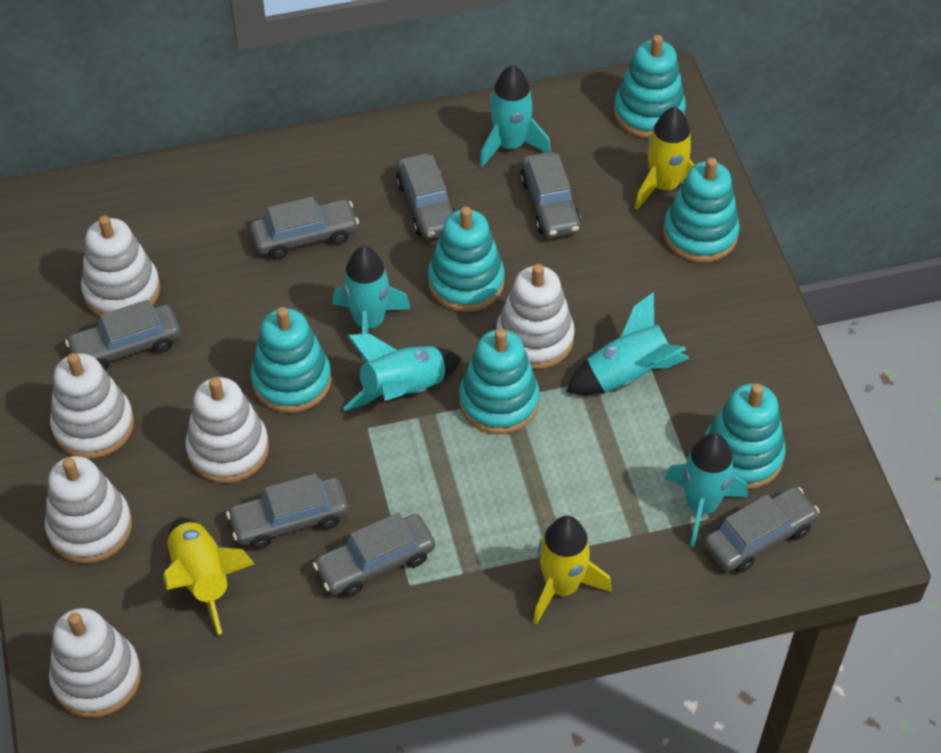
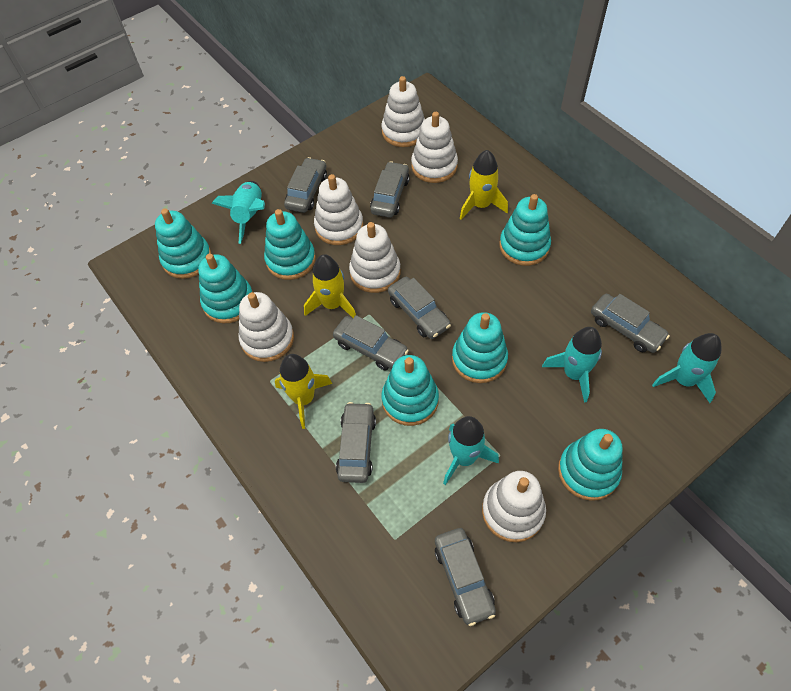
turquoise rocket: [333,246,411,359] [343,334,462,411] [479,65,551,168] [566,292,689,395] [664,433,748,547] = 5 -> [212,181,265,244] [443,416,499,485] [542,327,602,403] [652,333,721,403] = 4
turquoise stacking toy: [251,307,332,413] [428,206,505,312] [459,329,540,434] [614,35,686,138] [663,158,740,262] [705,383,786,489] = 6 -> [155,209,211,279] [198,254,253,323] [264,209,316,280] [382,355,439,426] [452,312,508,383] [499,194,551,266] [558,429,623,501] = 7

